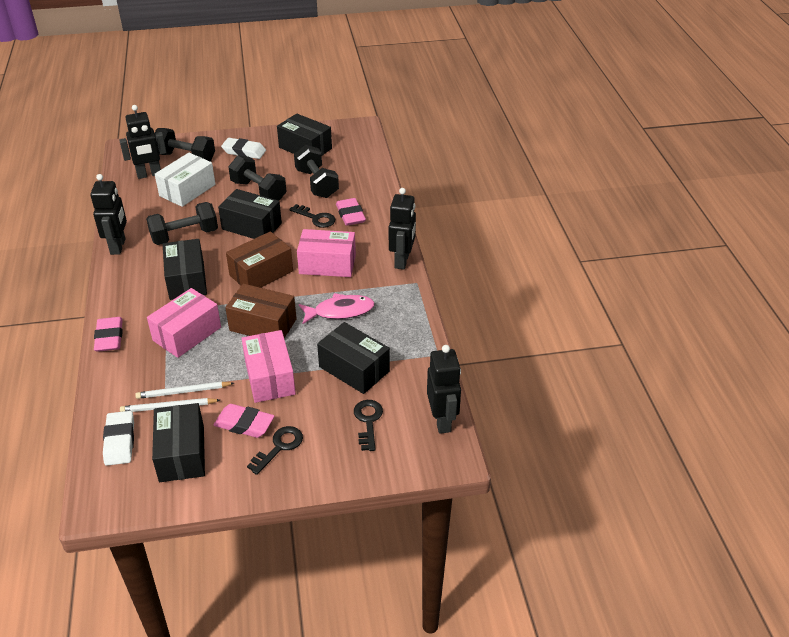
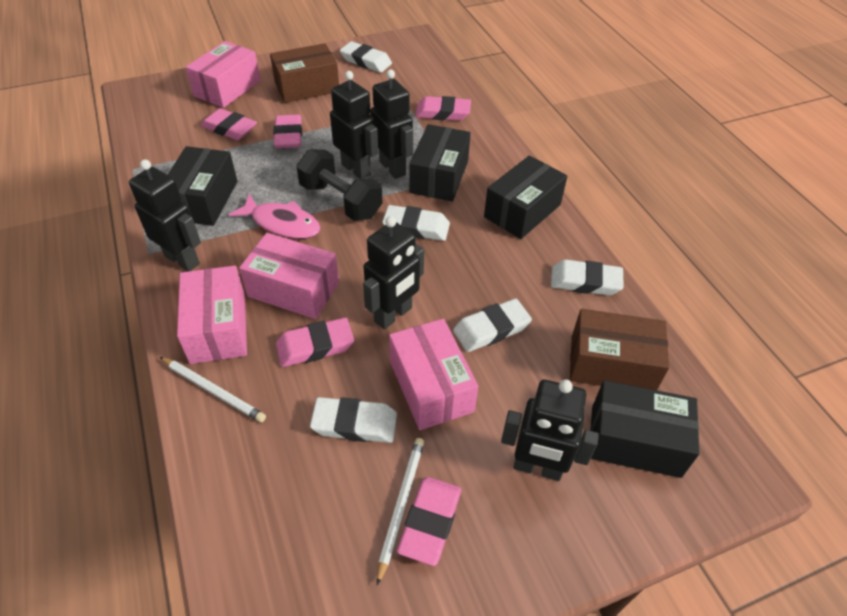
black box: [152,403,205,482] [163,239,207,300] [218,189,282,239] [277,113,332,155] [317,322,390,394] = 5 -> [168,146,237,226] [409,124,471,201] [484,155,567,239] [590,380,700,478] = 4
black dumbbell: [146,202,218,245] [155,128,215,162] [228,155,287,201] [294,145,339,198] = 4 -> [296,149,382,221] = 1
black key: [247,426,303,475] [289,204,335,228] [354,400,383,451] = 3 -> none = 0
black robot: [90,174,127,255] [119,105,167,179] [389,188,416,270] [427,345,461,434] = 4 -> [129,159,201,272] [330,71,378,179] [363,216,424,329] [370,70,413,179] [501,379,599,481] = 5
pink box: [147,288,221,358] [241,330,296,403] [297,229,356,277] = 3 -> [177,266,247,364] [185,41,260,108] [239,233,339,319] [389,319,478,430] = 4
pink eraser: [94,317,123,352] [214,404,274,438] [336,198,366,226] = 3 -> [201,108,257,140] [273,115,302,148] [276,318,354,367] [397,477,461,566] [415,96,471,121] = 5
white box: [155,153,216,207] = 1 -> none = 0
white eraser: [103,411,134,466] [221,138,266,159] = 2 -> [310,397,397,443] [340,41,392,73] [382,205,450,241] [453,299,532,352] [551,260,624,295] = 5

